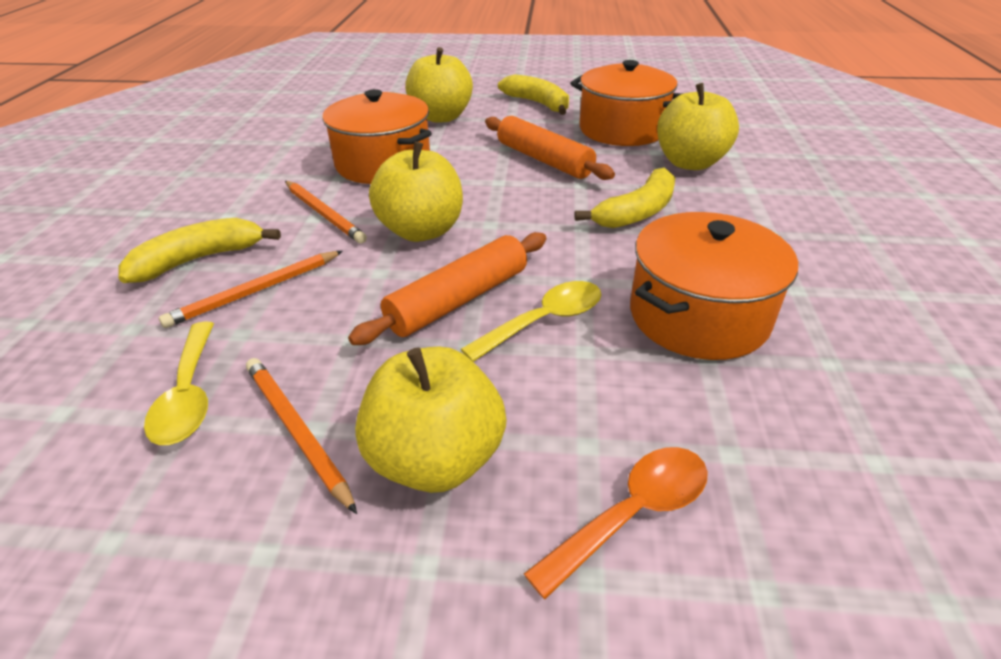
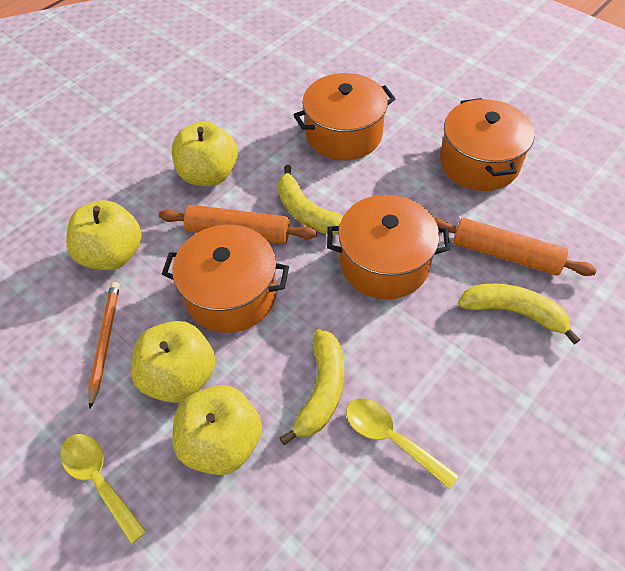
orange pencil: [159,251,343,328] [246,358,357,514] [285,181,367,243] = 3 -> [88,282,120,409] = 1
orange pot: [322,89,432,184] [570,60,682,146] [630,212,798,360] = 3 -> [162,225,289,333] [293,73,396,160] [327,195,450,299] [440,98,535,191] = 4
orange spoon: [524,447,708,599] = 1 -> none = 0

